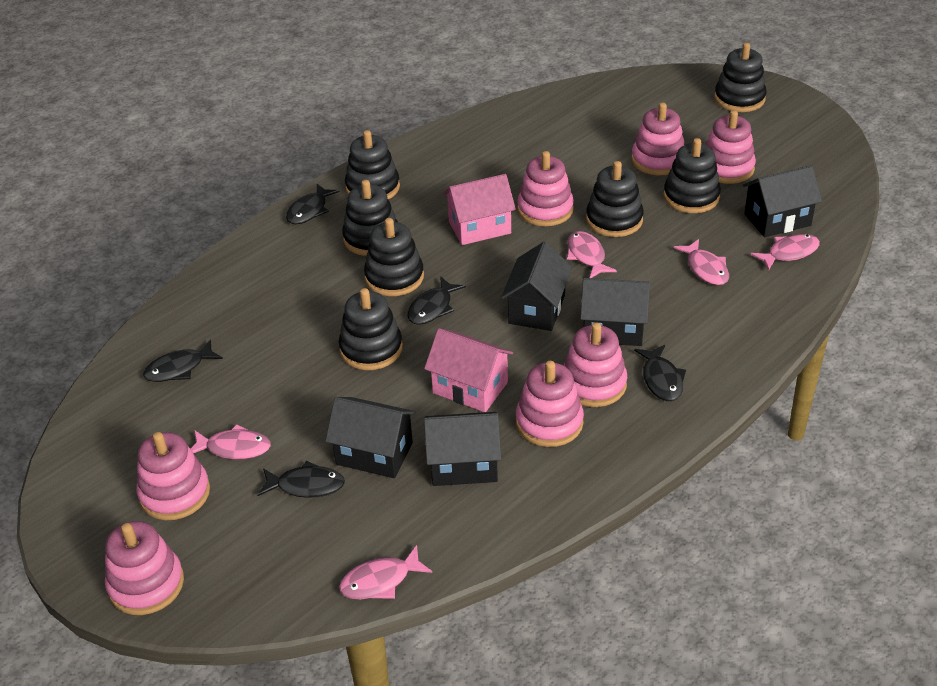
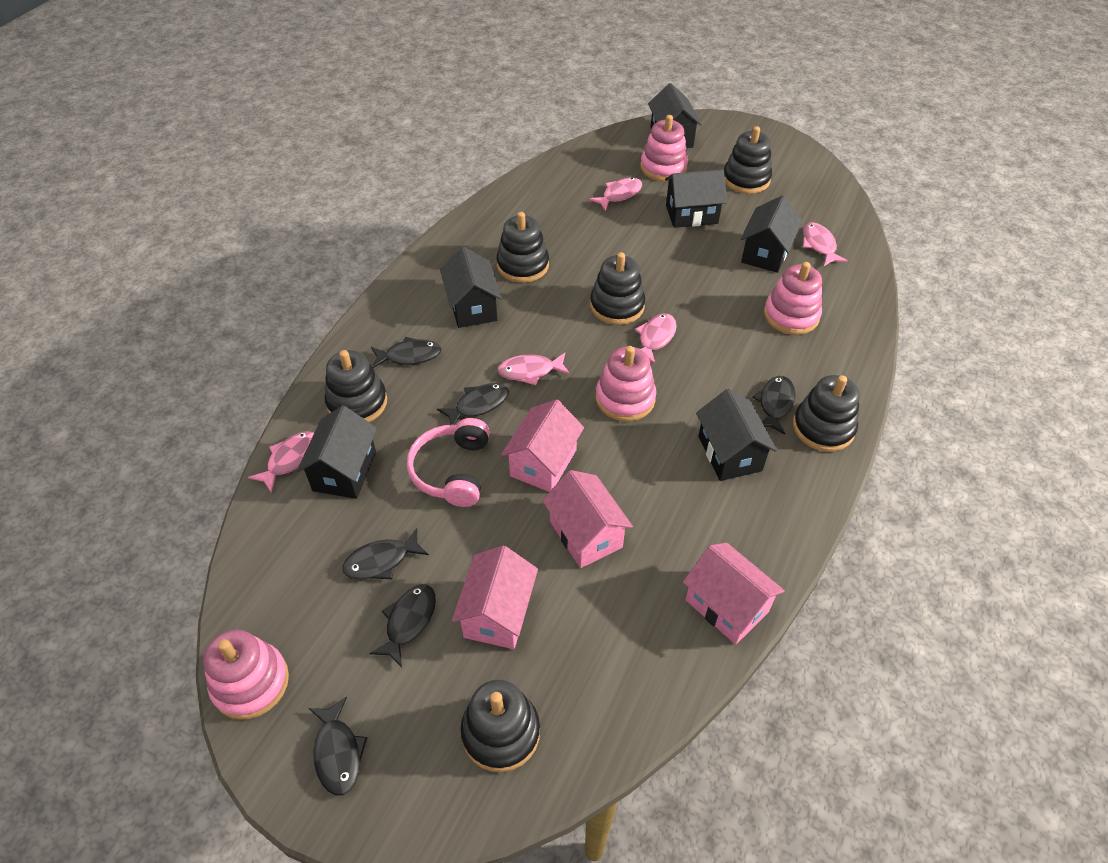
black fish: [143,340,223,382] [257,461,345,498] [286,184,340,224] [407,277,466,325] [634,345,686,401] = 5 -> [308,697,367,796] [342,528,429,579] [369,584,436,668] [371,337,441,368] [437,383,509,425] [752,376,796,435] = 6
black house: [325,397,416,478] [424,412,501,486] [501,242,572,331] [580,278,650,346] [743,165,822,237] = 5 -> [297,406,377,499] [440,247,502,328] [648,83,702,148] [665,169,727,228] [696,389,777,481] [741,195,803,273] = 6
black stacking toy: [338,288,403,370] [342,180,398,256] [345,130,400,200] [364,218,424,296] [586,161,644,237] [663,138,721,213] [714,43,767,112] = 7 -> [325,350,387,422] [460,680,540,772] [496,212,549,283] [590,252,645,325] [724,126,772,194] [793,375,860,452] = 6
pink headphones: none = 0 -> [407,418,490,507] = 1
pink house: [424,328,513,412] [443,174,516,245] = 2 -> [452,546,538,649] [501,399,584,492] [542,470,633,568] [683,542,785,645] = 4
pink stacking toy: [105,521,184,615] [136,432,210,520] [516,361,584,447] [517,151,574,226] [563,322,627,407] [631,103,684,175] [705,110,756,184] = 7 -> [203,629,289,720] [596,346,656,421] [640,115,688,181] [764,262,822,335] = 4

